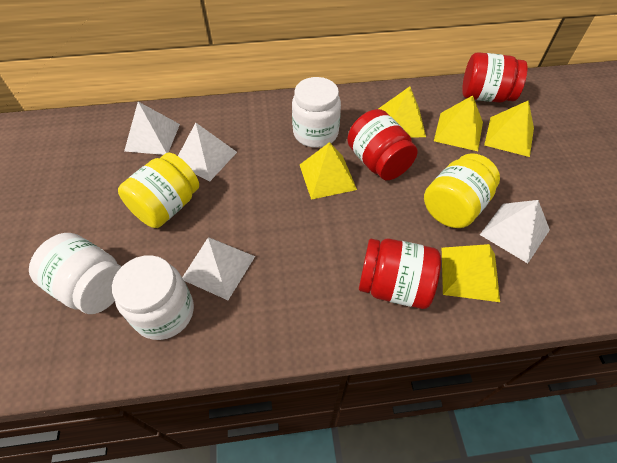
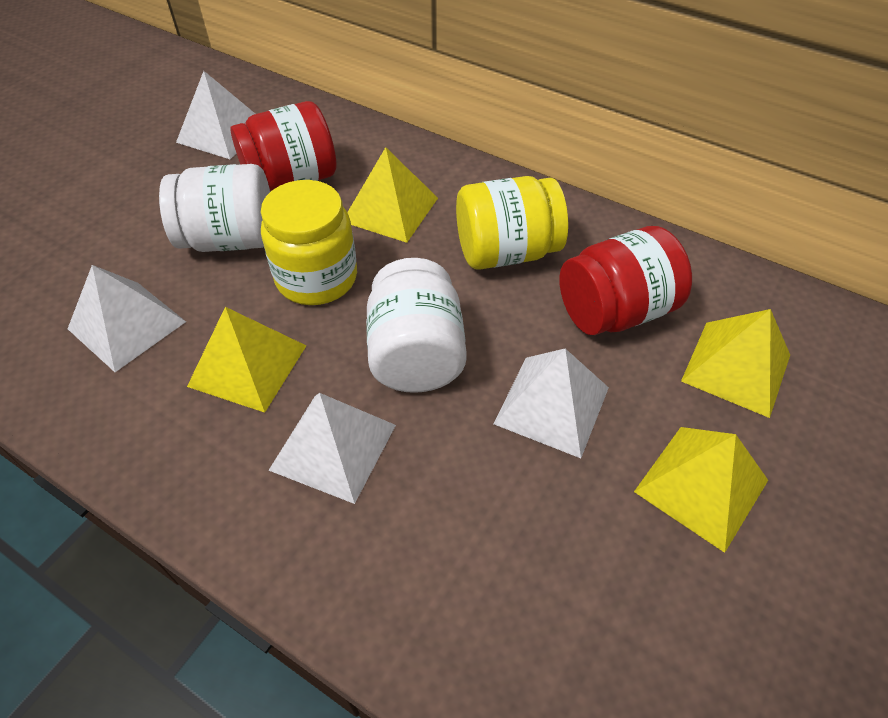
red jar: [347,109,418,180] [359,239,441,309] [462,52,528,103] = 3 -> [231,101,337,191] [559,226,692,335] = 2
white jar: [29,233,122,314] [112,255,194,340] [292,77,341,148] = 3 -> [159,164,270,252] [366,258,467,393] = 2
yellow pyramid: [300,142,357,200] [378,86,426,138] [434,95,483,151] [442,244,500,302] [484,100,534,157] = 5 -> [187,307,306,413] [347,147,438,243] [634,427,768,553] [681,309,790,418] = 4

